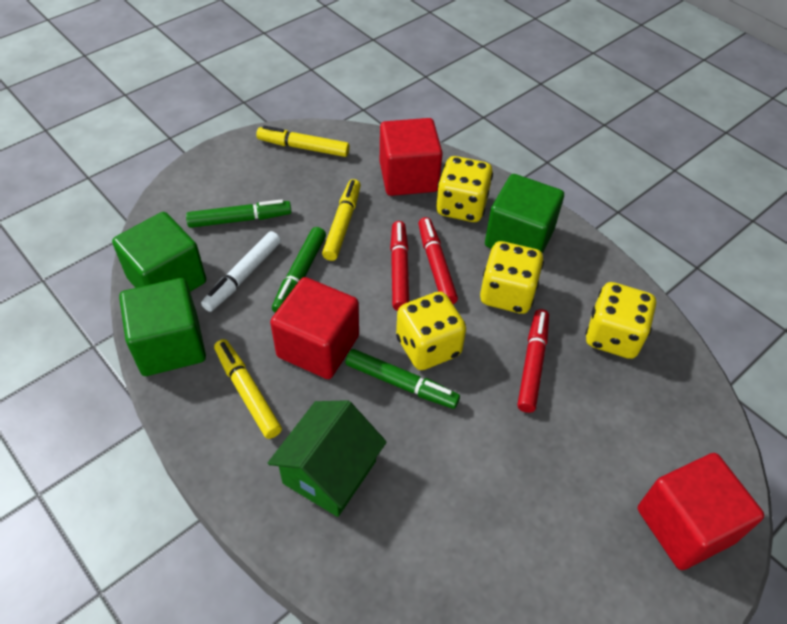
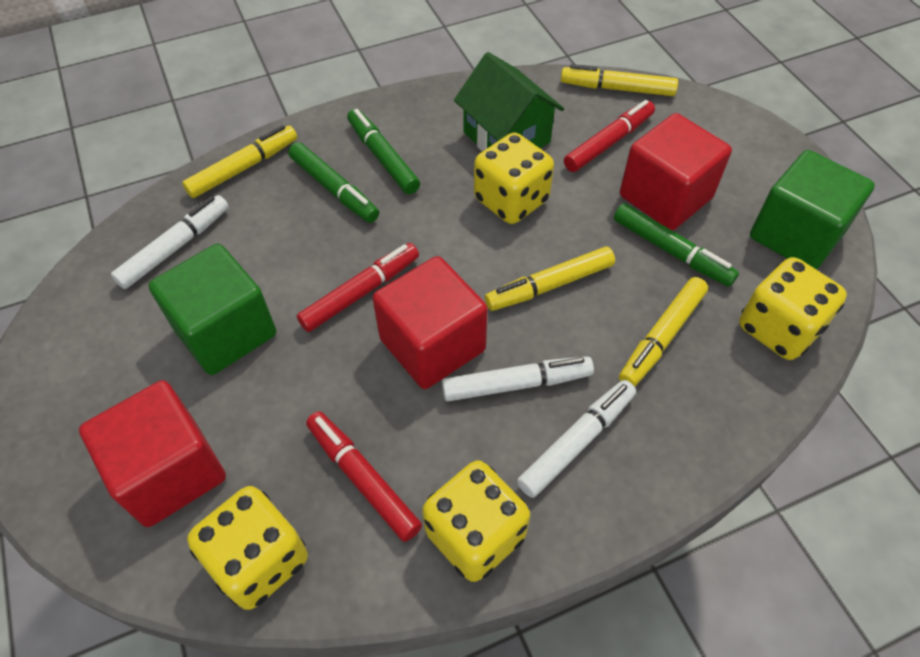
green cube: [112,212,206,292] [119,278,206,376] [485,174,564,254] = 3 -> [148,244,276,375] [750,150,875,270] = 2
white marker: [201,231,281,312] = 1 -> [111,195,229,289] [442,356,594,401] [517,380,636,498] = 3
yellow marker: [214,339,282,439] [256,126,350,157] [322,179,361,261] = 3 -> [182,125,297,198] [485,246,615,311] [561,64,678,96] [619,277,708,387] = 4

